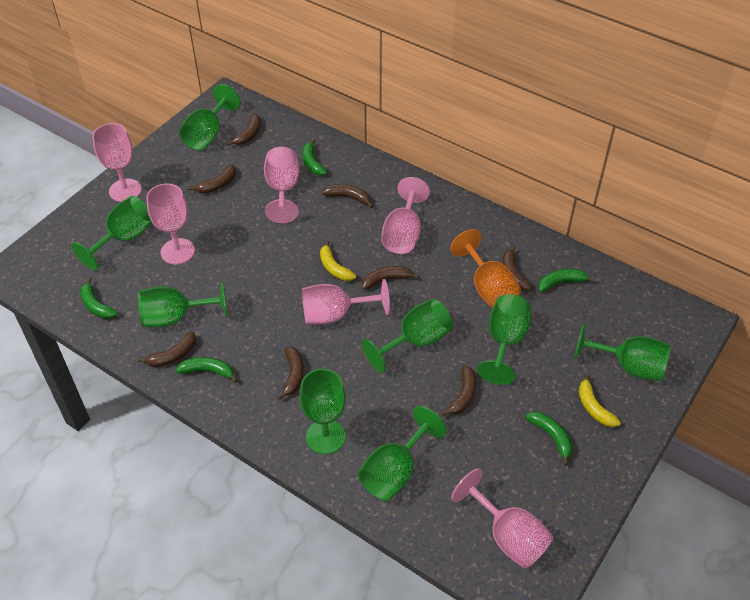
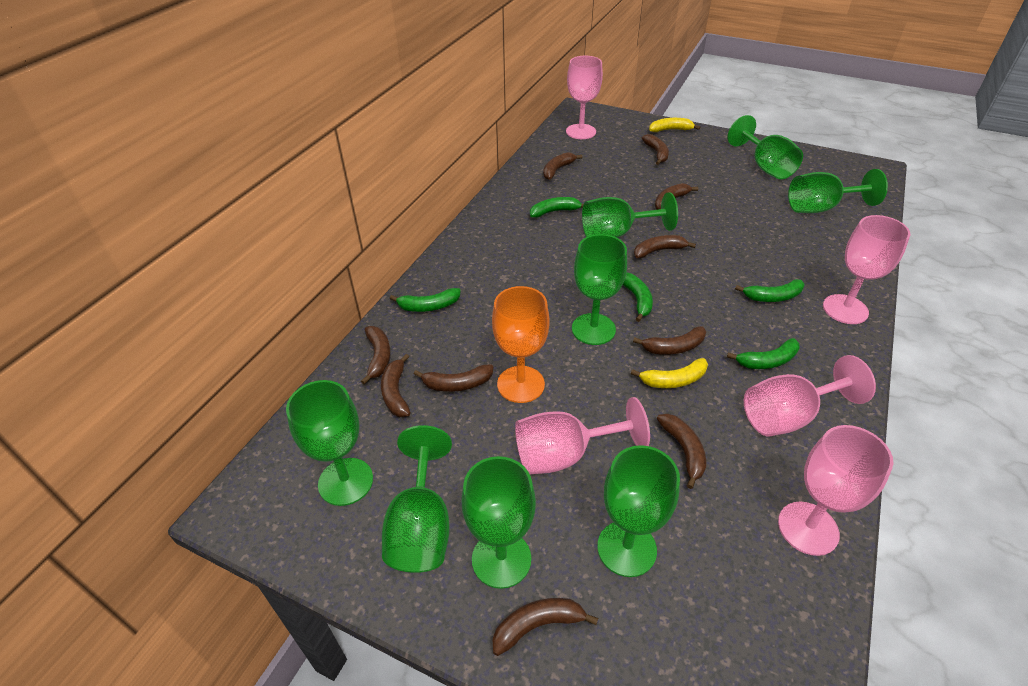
brown banana: [137,332,196,367] [188,165,236,193] [227,113,261,145] [277,347,304,400] [322,184,373,208] [362,266,419,290] [441,365,476,416] [502,245,532,290] = 8 -> [361,326,391,385] [381,354,411,417] [414,364,493,392] [492,598,598,656] [543,152,583,180] [633,326,706,355] [634,235,696,258] [642,134,669,165] [655,183,698,210] [657,413,706,489] = 10
pink goblet: [92,123,142,202] [146,183,195,264] [264,147,299,223] [302,279,390,324] [381,177,430,254] [451,468,553,569] = 6 -> [515,397,650,474] [566,56,603,139] [744,355,876,436] [778,425,894,556] [823,215,910,324] = 5

